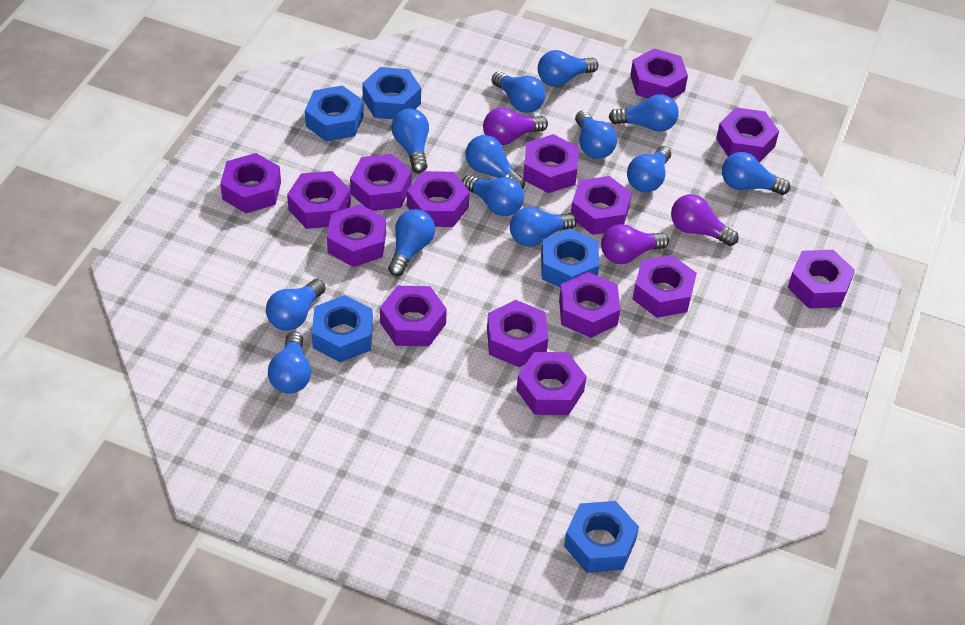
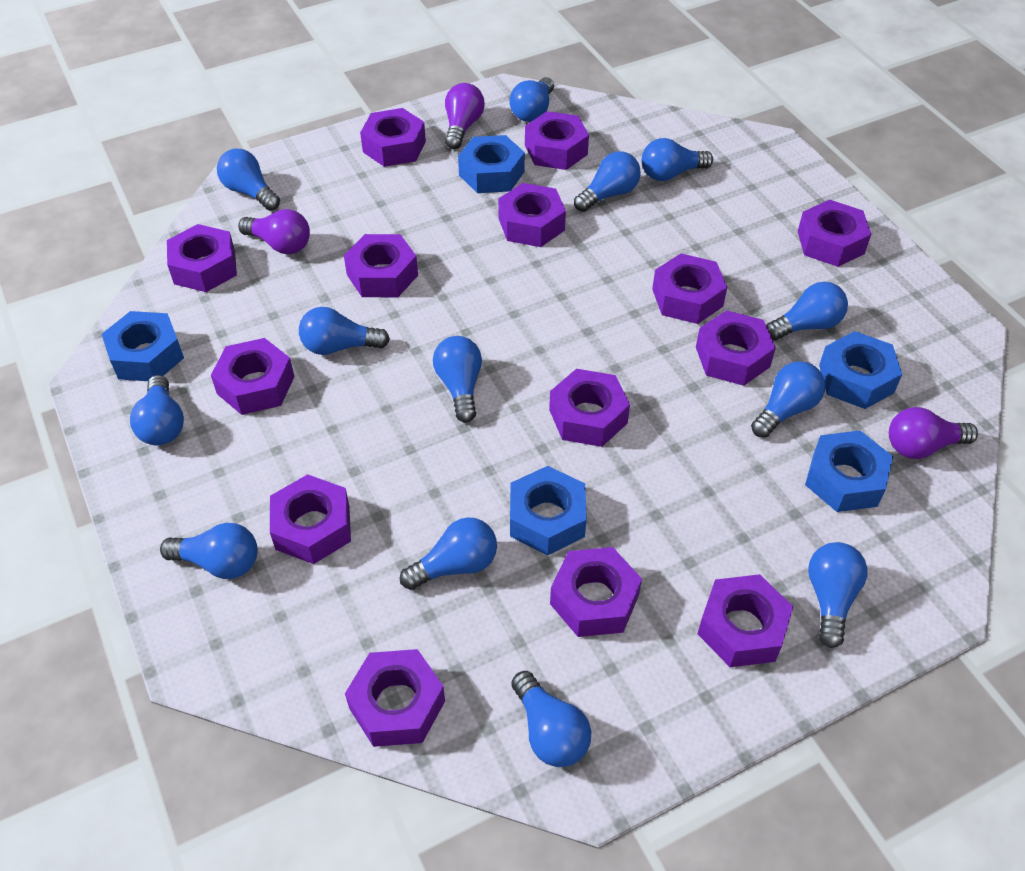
purple nut: [220,153,281,213] [287,171,351,229] [327,204,386,267] [350,154,411,211] [380,286,447,346] [407,171,470,227] [487,300,548,367] [517,352,587,415] [523,134,579,193] [559,272,620,338] [571,176,632,235] [630,48,688,98] [633,255,697,318] [716,107,779,163] [788,250,855,309] = 15 -> [167,224,237,292] [211,338,294,415] [270,474,351,564] [344,234,418,297] [345,649,445,747] [360,108,426,167] [498,183,566,247] [525,111,589,170] [549,369,630,447] [550,547,642,637] [652,253,727,324] [696,310,776,386] [697,574,793,667] [798,200,871,267] = 14

